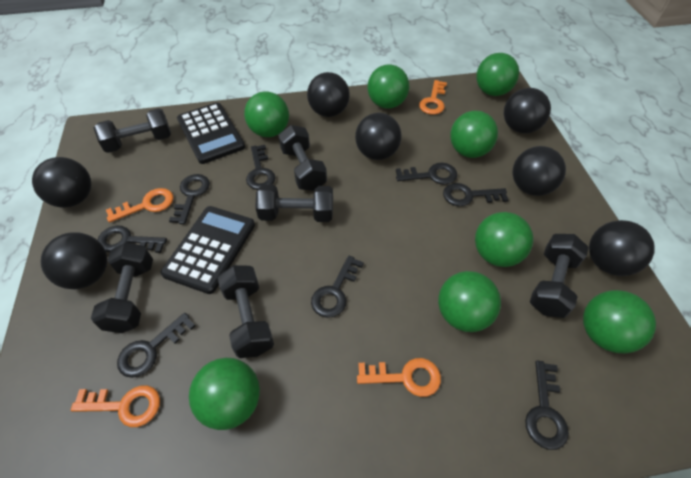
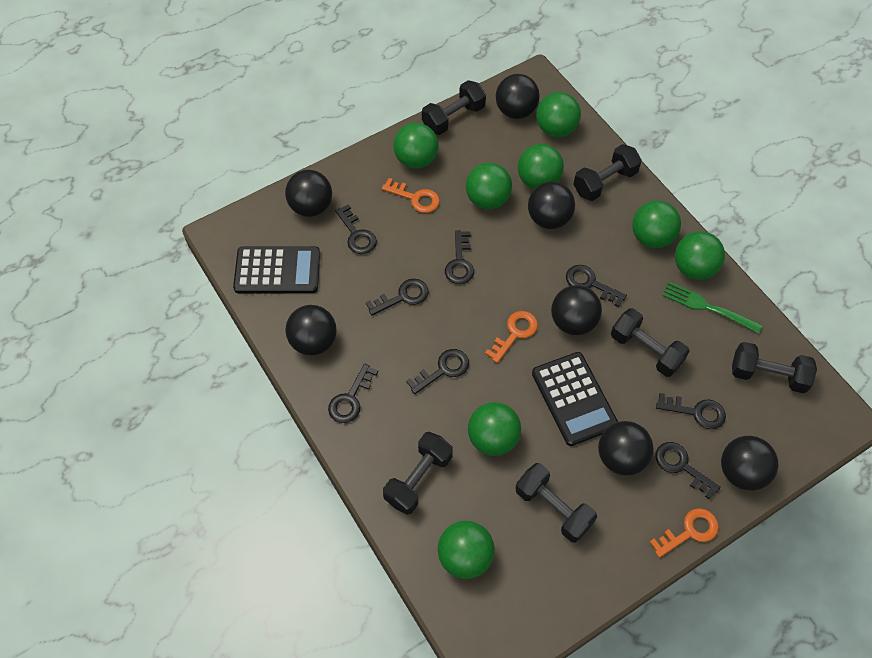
green fork: none = 0 -> [662,282,762,334] = 1
orange key: [71,385,160,427] [106,188,174,223] [357,358,441,397] [419,80,447,115] = 4 -> [382,178,440,213] [485,311,538,363] [650,508,719,558] = 3

